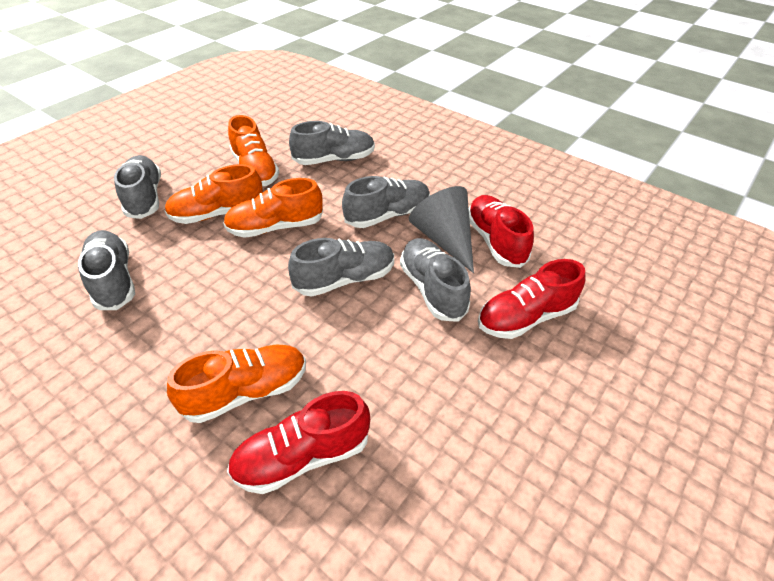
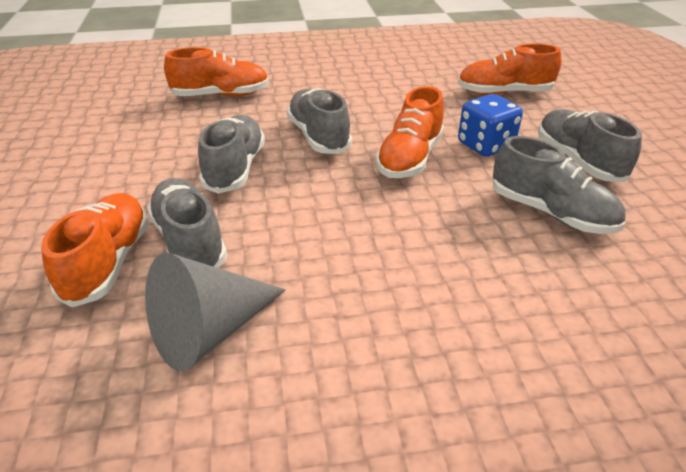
blue dice: none = 0 -> [458,94,523,157] = 1
grey shoe: [78,230,135,310] [114,155,161,219] [288,238,394,297] [289,121,375,165] [342,176,430,228] [400,238,471,322] = 6 -> [147,178,227,268] [198,115,265,194] [287,88,352,154] [493,136,626,234] [538,109,642,182] = 5
red shoe: [227,391,370,494] [469,195,534,268] [478,259,585,339] = 3 -> none = 0

